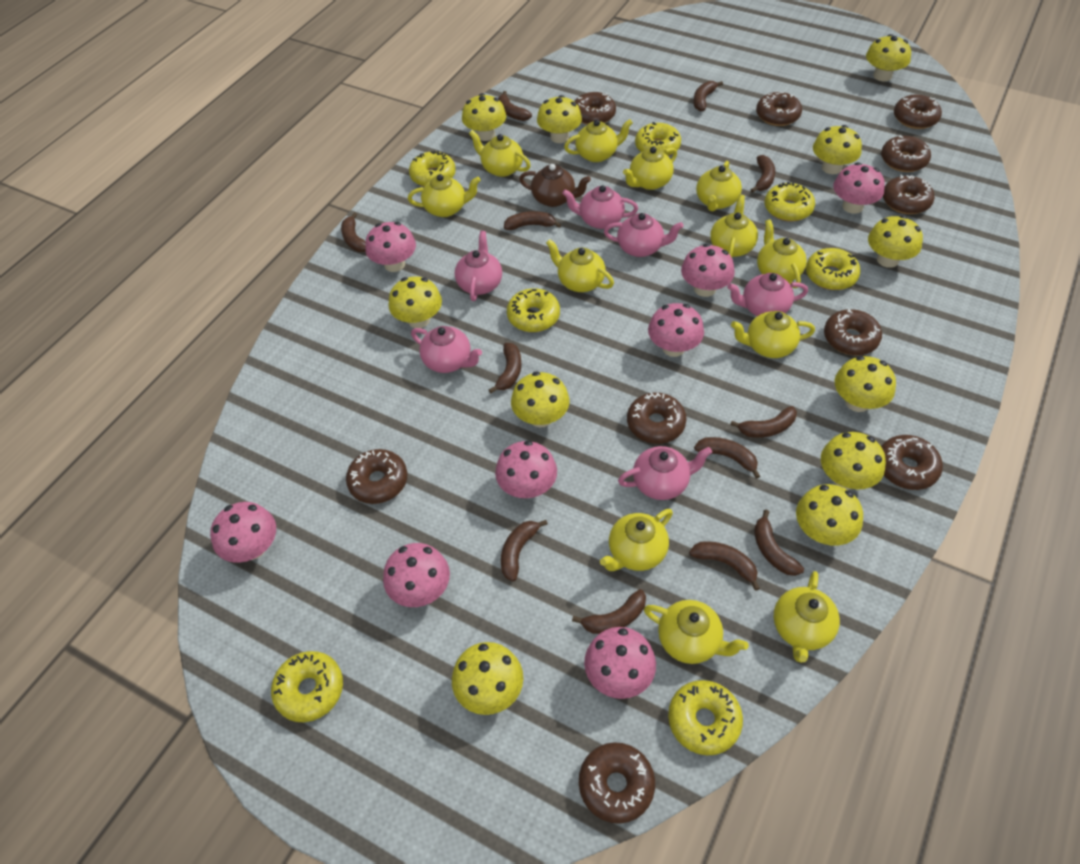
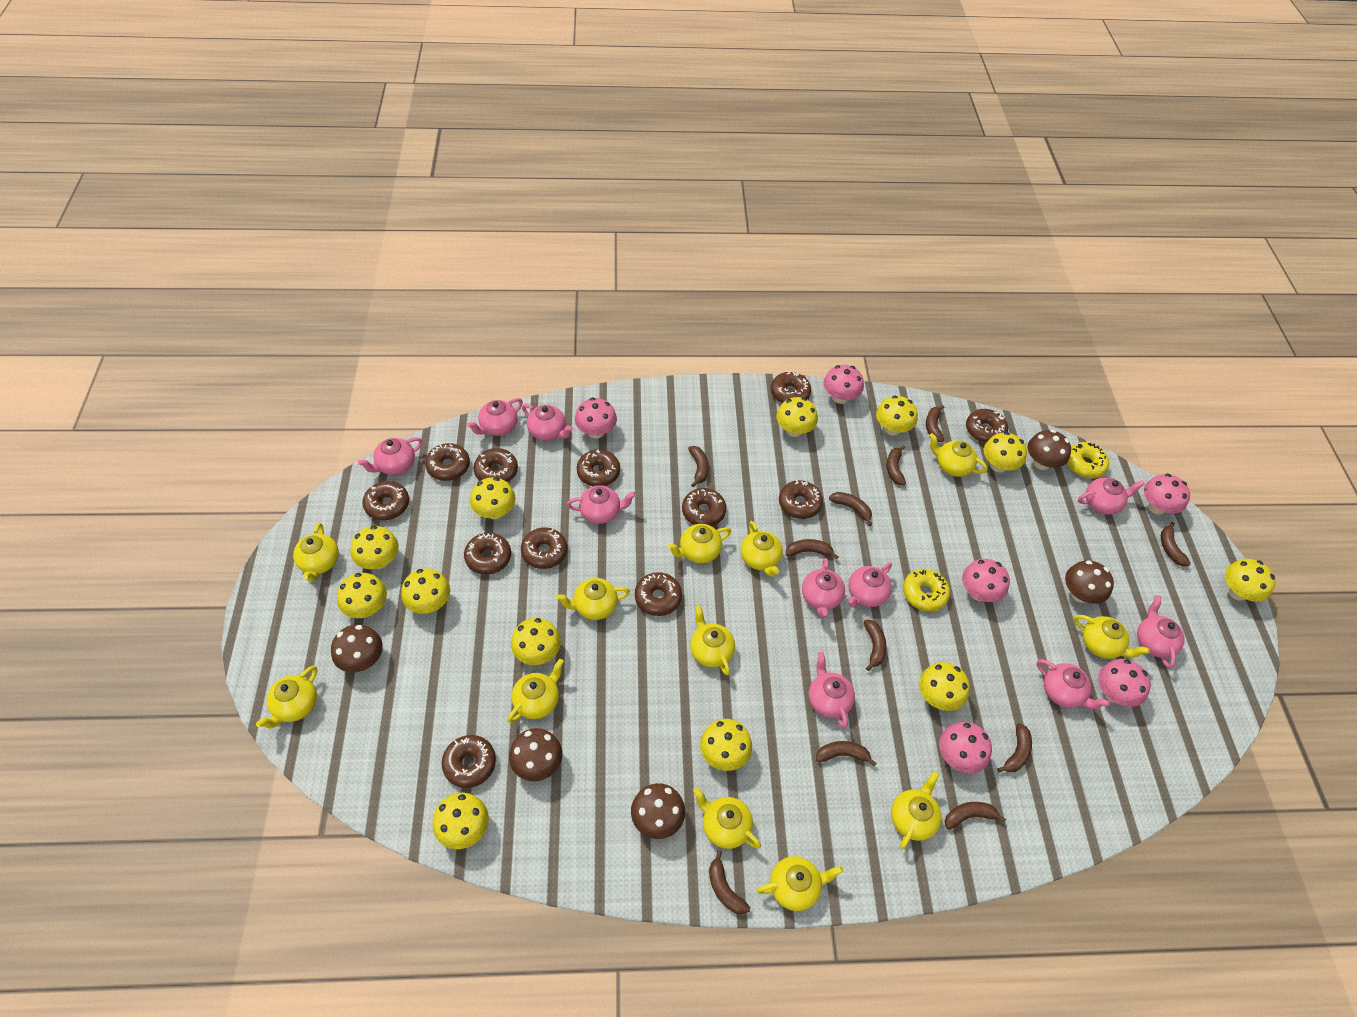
brown banana: [341,212,366,252] [489,343,522,393] [498,91,532,121] [501,520,548,581] [504,211,561,230] [572,589,646,634] [689,541,760,591] [693,81,723,112] [694,437,760,479] [730,406,797,438] [750,155,775,193] [754,510,804,576] = 12 -> [688,446,709,487] [709,850,750,914] [786,539,839,559] [816,741,877,766] [829,492,872,526] [864,620,886,671] [887,445,906,485] [926,405,944,442] [944,802,1006,830] [997,723,1032,773] [1161,522,1191,567] = 11
brown donut: [346,449,407,504] [574,92,616,125] [579,742,655,824] [627,393,687,444] [756,92,802,126] [824,309,882,355] [881,135,931,172] [881,435,943,490] [883,175,935,214] [894,95,942,129] = 10 -> [362,481,409,521] [425,443,470,481] [442,735,496,788] [464,533,511,575] [473,448,518,482] [521,527,567,569] [577,449,620,486] [635,572,682,616] [682,488,726,526] [771,371,811,403] [779,480,823,519] [966,409,1008,443] = 12
brown mushroom: none = 0 -> [331,624,383,673] [509,728,562,781] [631,783,685,839] [1028,430,1071,470] [1065,560,1114,604] = 5
brown teapot: [519,164,591,207] = 1 -> none = 0
pink mushroom: [210,502,276,563] [365,222,416,272] [383,543,450,607] [495,440,557,498] [584,627,656,699] [648,303,704,357] [681,244,735,297] [833,162,885,214] = 8 -> [575,398,617,438] [823,365,864,404] [939,722,992,773] [962,559,1010,602] [1098,659,1151,707] [1144,474,1190,515] = 6
pink teapot: [411,326,482,373] [455,231,502,301] [562,185,638,229] [604,213,684,257] [618,446,712,500] [727,273,808,316] = 6 -> [358,437,422,475] [467,398,523,436] [522,404,573,441] [567,485,636,524] [802,558,845,618] [809,652,855,729] [848,563,892,608] [1037,659,1110,709] [1078,477,1145,515] [1137,595,1185,668] = 10
yellow donut: [271,651,343,722] [409,151,456,187] [507,288,560,332] [635,122,681,156] [668,680,743,755] [765,182,815,222] [806,248,860,290] = 7 -> [903,569,950,611] [1067,442,1109,478] = 2
yellow mushroom: [389,277,442,328] [452,642,523,715] [462,93,506,141] [511,371,569,428] [537,95,582,143] [796,484,863,545] [813,125,862,174] [821,432,886,490] [835,356,896,412] [866,34,911,81] [868,215,923,268] = 11 -> [337,573,387,618] [350,526,399,569] [401,568,450,614] [432,793,489,849] [470,477,515,519] [511,618,561,665] [700,719,752,771] [776,397,818,437] [876,395,918,436] [919,662,970,711] [984,432,1027,473] [1225,559,1275,602] = 12

